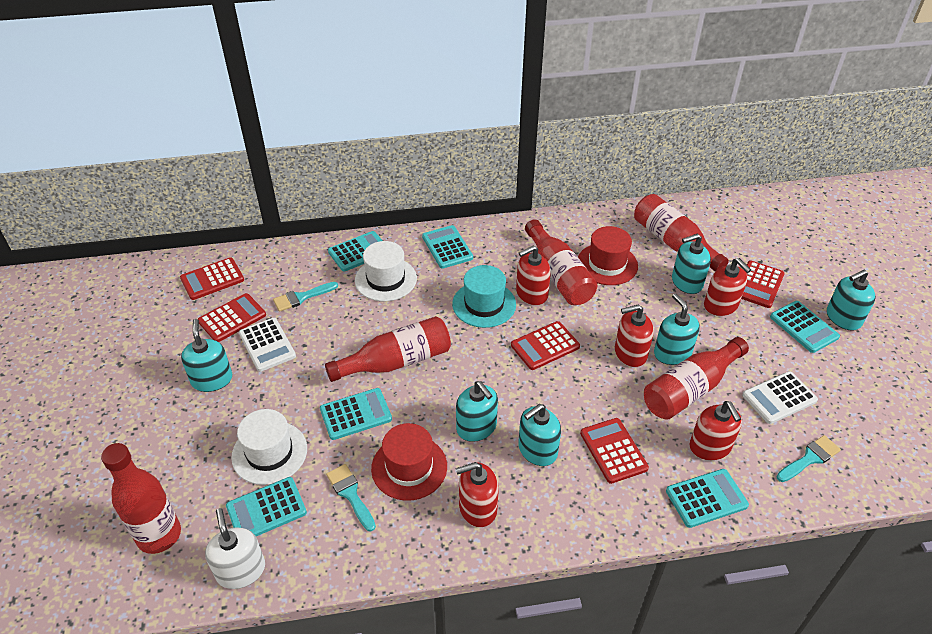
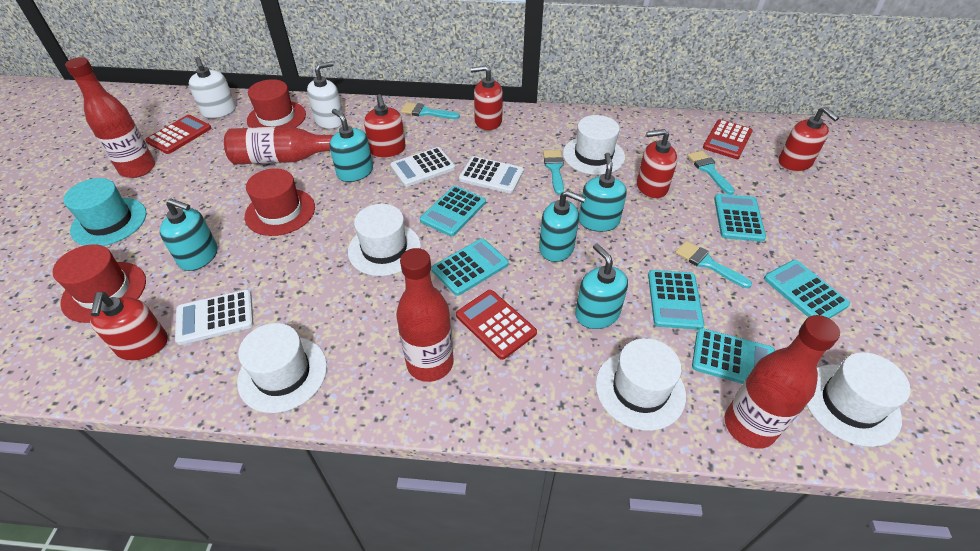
red bottle: [101,443,181,554] [325,316,451,382] [525,219,598,305] [634,194,729,271] [644,337,749,420] = 5 -> [65,57,155,178] [224,126,334,164] [396,248,454,382] [725,315,840,449] = 4
red calculator: [180,257,244,300] [198,293,266,342] [511,321,580,370] [580,418,649,484] [741,261,785,308] = 5 -> [145,115,212,154] [456,290,537,360] [703,119,753,159] = 3
red hat: [371,423,447,501] [578,226,638,285] = 2 -> [52,244,146,323] [245,168,315,236] [247,79,306,128] = 3
turquoise brush: [273,282,338,312] [326,464,376,531] [777,435,841,482] = 3 -> [401,102,460,119] [543,150,564,195] [675,241,752,288] [687,151,735,195] = 4
turquoise soap dispenser: [181,319,232,392] [456,381,498,442] [518,404,561,466] [654,293,700,365] [672,234,711,294] [827,270,876,331] = 6 -> [160,198,218,271] [329,109,373,182] [539,190,586,262] [575,243,628,329] [579,153,627,232] = 5
white calculator: [239,318,296,372] [742,371,818,424] = 2 -> [175,289,254,345] [390,147,455,187] [459,156,524,194] = 3
white hat: [231,409,307,485] [355,241,417,301] = 2 -> [237,323,327,413] [348,204,421,276] [563,115,625,175] [595,338,686,431] [807,352,911,447] = 5
white soap dispenser: [205,508,265,589] = 1 -> [189,57,236,118] [307,61,343,129] = 2

